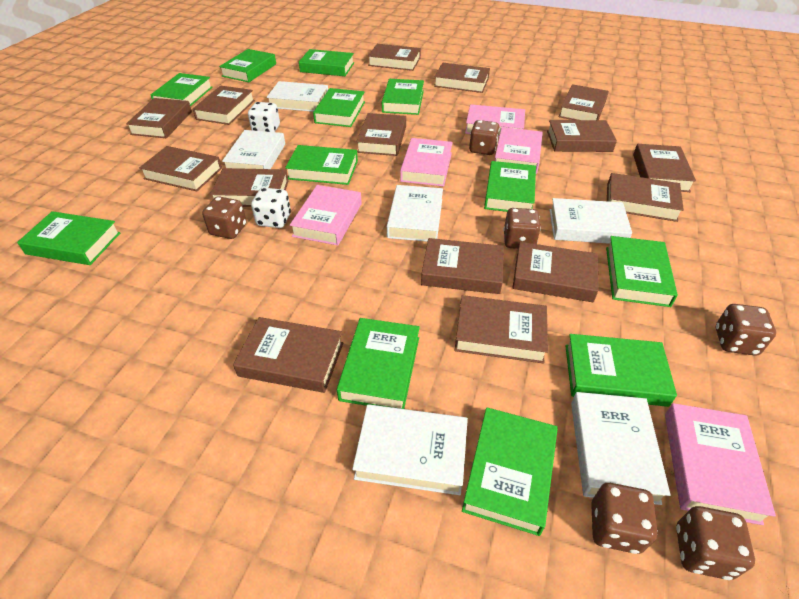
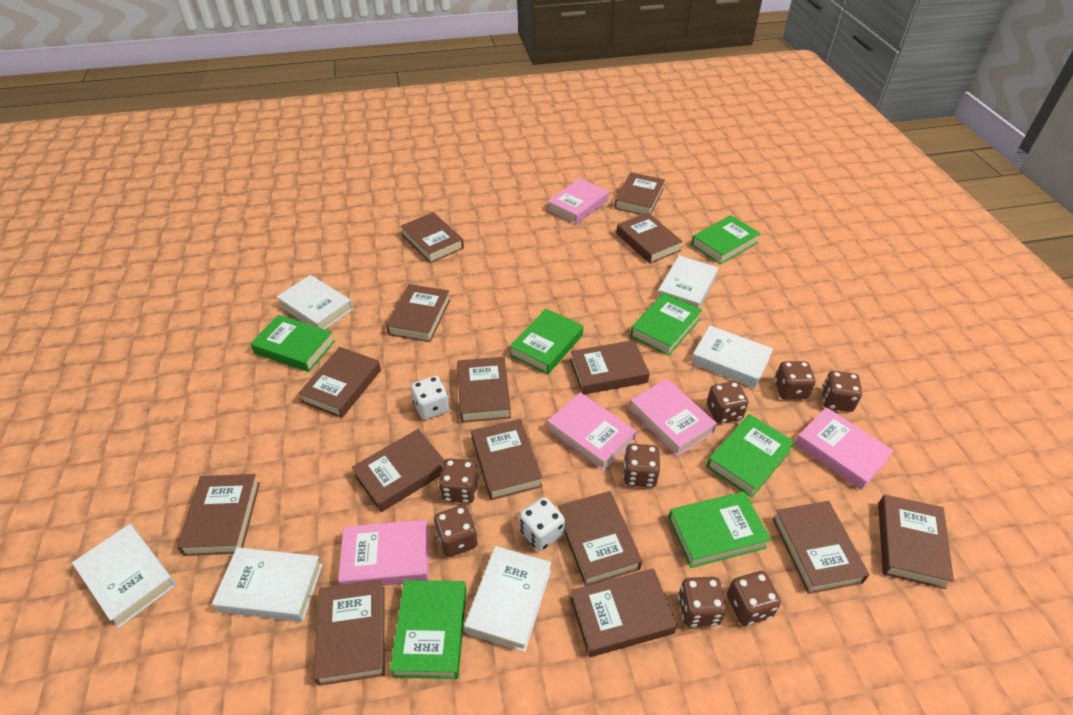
brown dice: [202,196,247,239] [469,120,500,155] [503,208,541,249] [591,483,658,554] [676,506,755,580] [716,304,776,356] = 6 -> [434,505,478,557] [439,458,478,503] [623,443,660,488] [678,577,726,627] [707,381,749,423] [727,571,781,626] [775,361,815,400] [822,371,862,412] = 8
green book: [17,211,121,265] [151,73,213,106] [219,49,276,82] [285,145,358,185] [299,49,354,76] [313,88,365,127] [337,318,420,409] [382,79,424,115] [462,407,558,536] [484,161,536,212] [565,334,677,407] [606,236,678,307] = 12 -> [250,315,335,372] [390,580,467,679] [510,309,583,374] [630,293,702,356] [668,491,771,568] [691,215,761,265] [706,414,795,498] = 7

